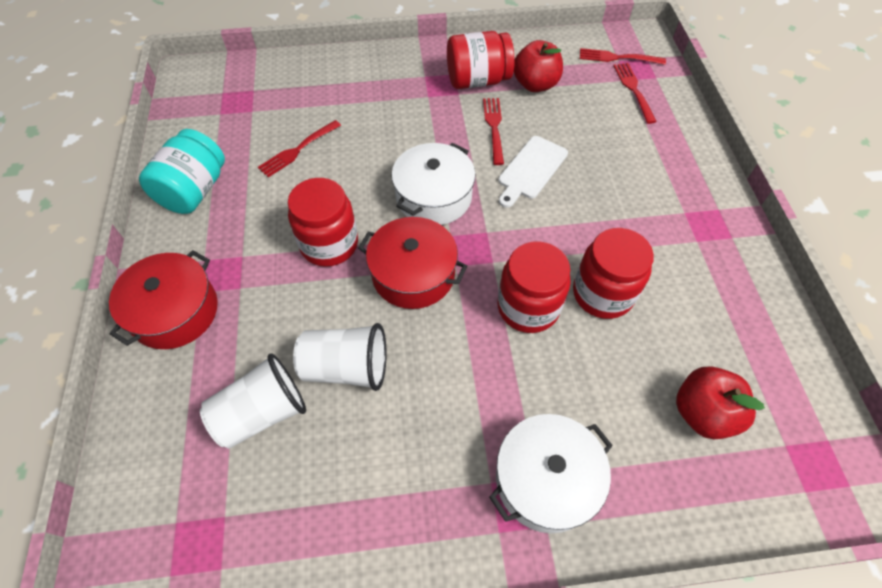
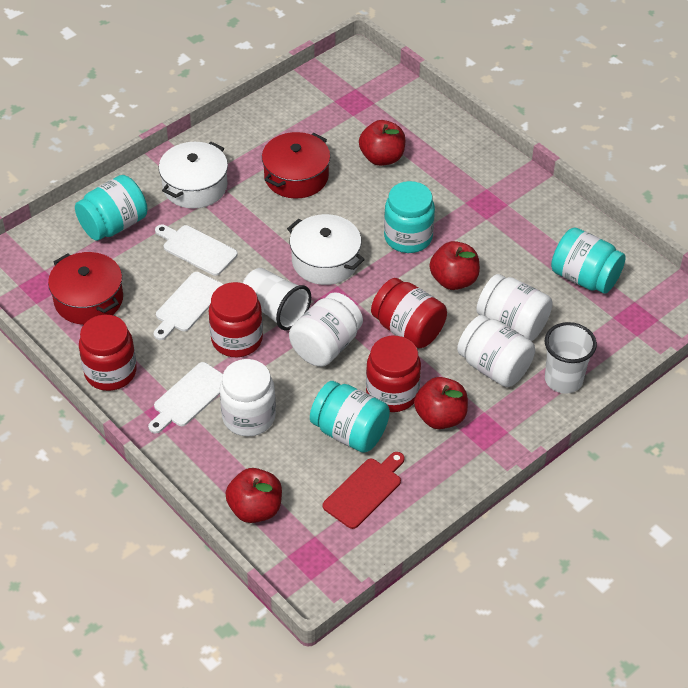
red apple: [514,40,563,92] [676,366,765,439] = 2 -> [226,468,282,523] [359,120,406,166] [414,377,468,429] [430,241,480,290] = 4
red cutting board: none = 0 -> [323,452,405,529] = 1
red fork: [258,120,341,178] [483,98,504,165] [580,48,666,65] [613,63,657,124] = 4 -> none = 0
turquoise jar: [139,129,225,214] = 1 -> [75,175,148,241] [310,381,390,453] [384,181,435,253] [551,228,626,294] = 4
white cutting board: [499,136,568,208] = 1 -> [148,362,223,433] [154,272,224,340] [155,224,238,276] = 3
white jar: none = 0 -> [220,359,276,436] [289,292,363,367] [457,315,535,387] [476,274,552,341] = 4

